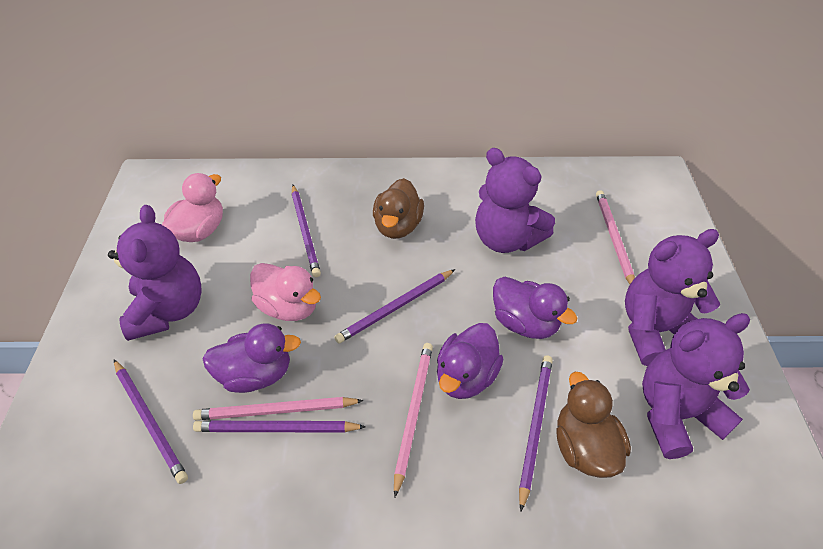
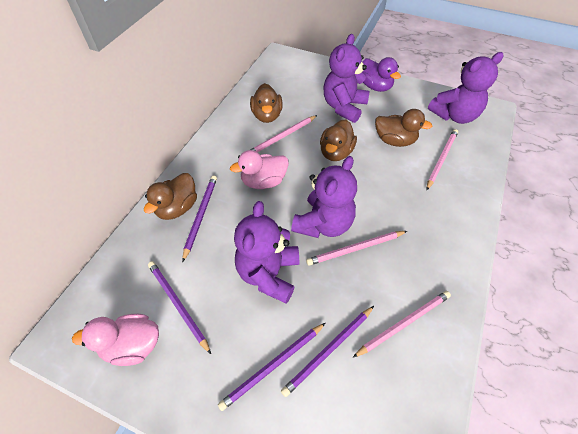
brown duck: [373,178,424,239] [557,372,631,478] = 2 -> [144,173,197,220] [250,83,283,123] [320,119,357,161] [375,109,432,147] = 4
pink pencil: [193,397,364,420] [394,343,433,498] [596,190,635,284] = 3 -> [250,115,317,152] [306,231,407,266] [353,291,451,358] [427,129,458,190] = 4
purple duck: [203,323,301,393] [437,323,503,399] [493,277,578,339] = 3 -> [363,57,401,92] = 1
purple pencil: [114,359,188,484] [193,421,366,433] [292,185,321,277] [334,269,455,344] [519,355,553,512] = 5 -> [148,261,211,354] [182,176,217,262] [218,323,325,411] [281,306,374,397] = 4

